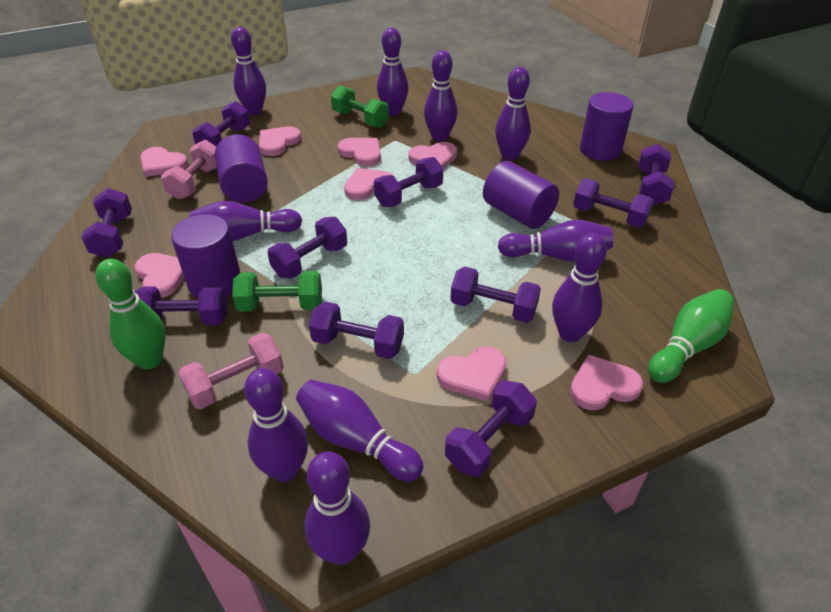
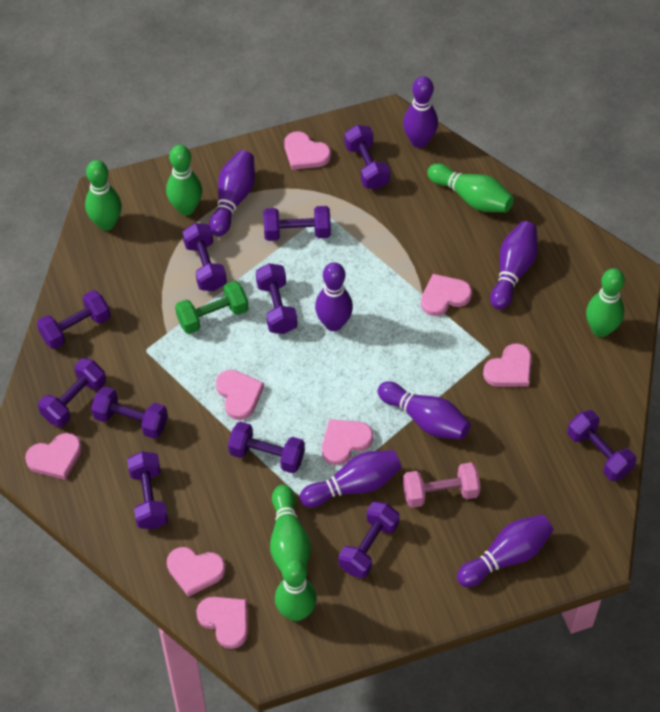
green bowling pin: [95,259,166,369] [648,289,734,383] = 2 -> [85,160,122,231] [166,145,202,216] [270,485,311,573] [275,558,317,621] [427,163,514,212] [586,268,625,337] = 6
green dumbbell: [232,271,322,312] [331,85,389,128] = 2 -> [175,281,248,334] = 1
pink dumbbell: [161,140,217,200] [178,333,284,409] = 2 -> [403,462,481,508] = 1
purple bowling pin: [190,201,302,241] [231,27,266,114] [244,368,308,482] [296,380,424,481] [304,451,370,565] [377,28,409,116] [424,50,457,142] [495,67,531,160] [498,220,613,261] [552,233,607,342] = 10 -> [209,150,255,236] [300,450,402,508] [315,262,353,331] [378,381,471,440] [403,76,438,148] [457,515,553,587] [490,221,538,310] = 7
purple cylinder: [171,214,241,298] [215,134,268,203] [483,161,559,229] [580,92,633,161] = 4 -> none = 0
purple dumbbell: [81,188,132,258] [135,285,227,325] [192,101,250,147] [267,217,347,279] [309,301,404,359] [374,157,443,207] [445,380,537,477] [450,267,541,323] [573,179,654,228] [638,144,674,206] = 10 -> [37,290,111,349] [38,358,106,427] [91,386,168,439] [127,451,168,529] [183,223,227,291] [228,421,305,473] [256,263,297,334] [263,206,331,241] [339,501,400,578] [345,125,390,189] [567,410,636,481] = 11

